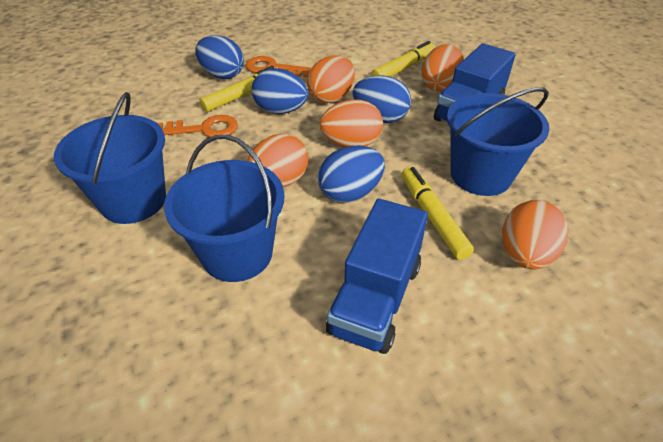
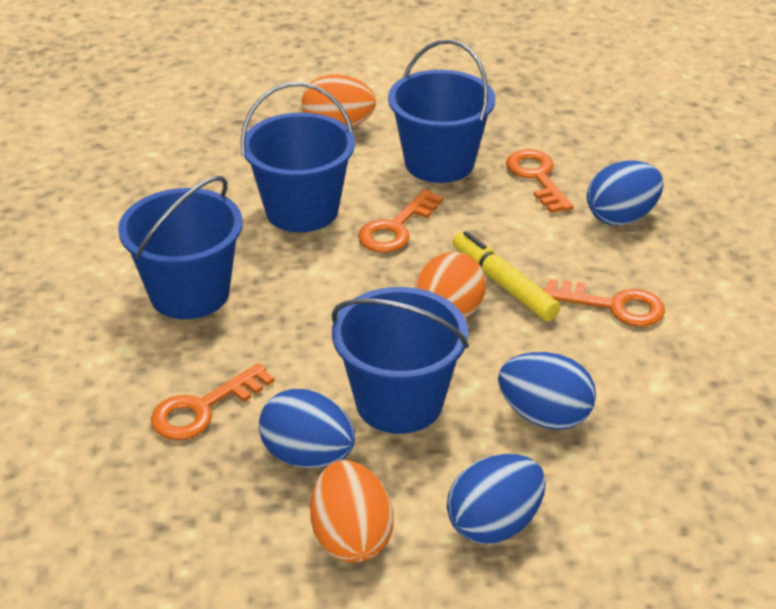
blue bucket: [54,92,166,224] [164,134,285,282] [447,87,550,196] = 3 -> [118,176,243,320] [241,82,355,232] [332,287,469,434] [388,39,495,183] = 4
blue truck: [326,198,428,354] [434,43,516,123] = 2 -> none = 0
orange egg: [247,134,308,187] [307,55,355,103] [320,99,383,147] [421,44,464,92] [502,200,569,269] = 5 -> [301,74,376,127] [310,460,393,563] [414,252,486,319] = 3
orange key: [157,115,238,137] [245,56,311,78] = 2 -> [151,363,274,440] [358,189,443,253] [506,149,574,213] [543,279,665,327] = 4
yellow marker: [200,66,279,112] [371,41,435,77] [402,167,474,260] = 3 -> [452,231,560,321] = 1

